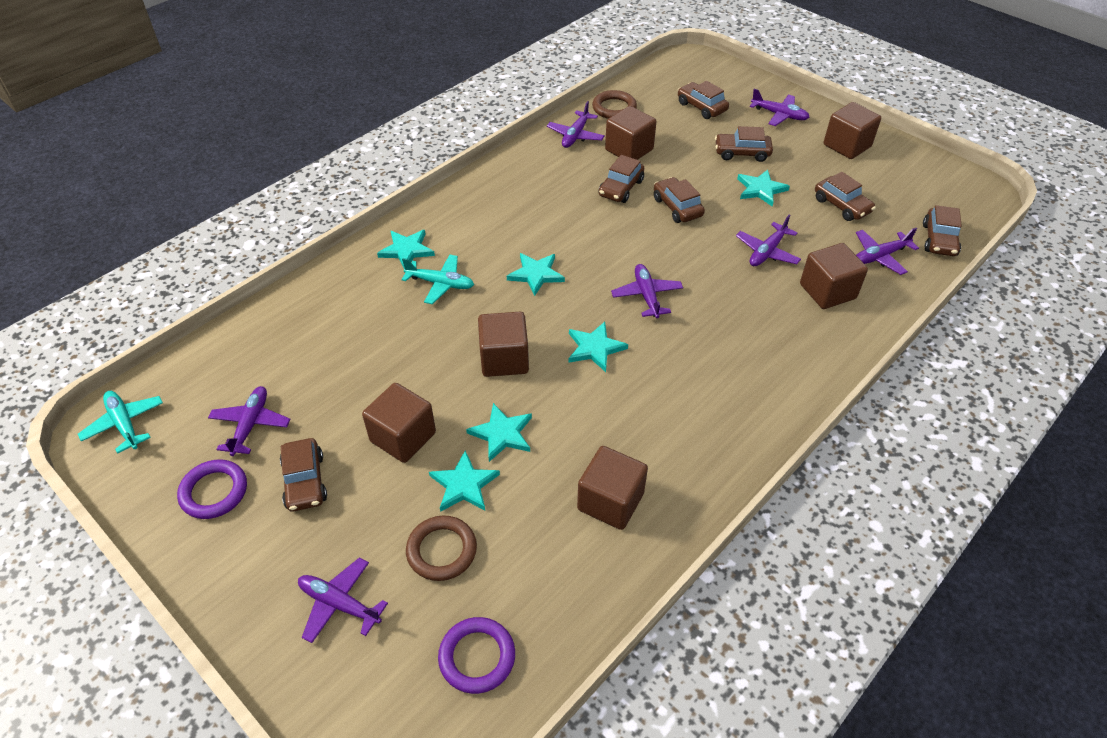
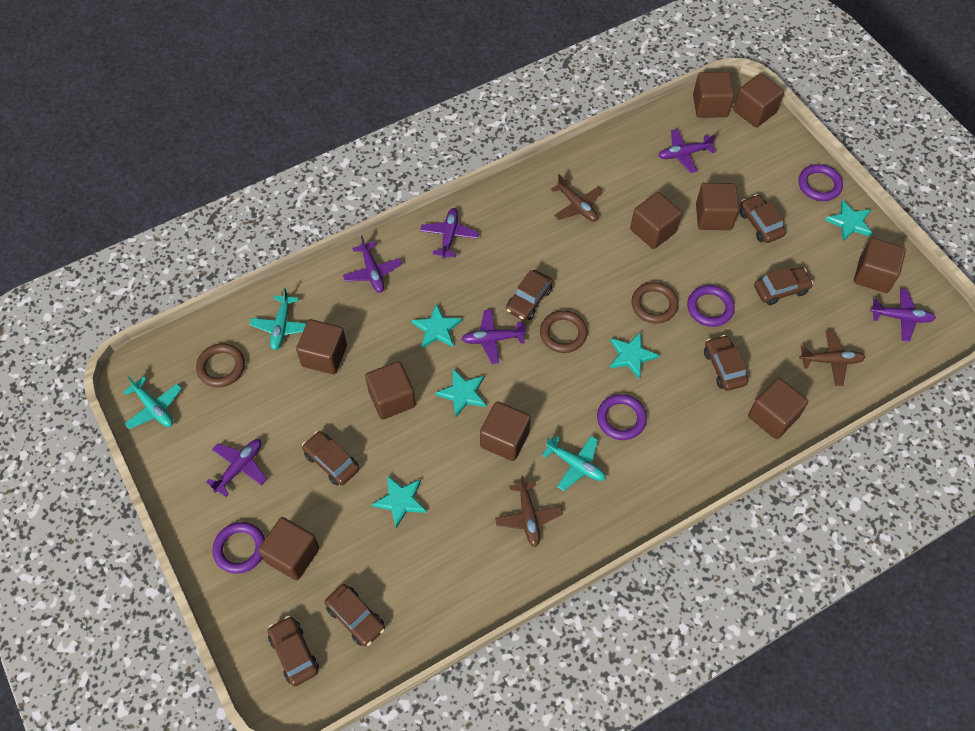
brown cube: [362,383,436,463] [478,312,529,377] [577,446,648,530] [605,106,656,160] [800,243,868,309] [824,102,881,159] = 6 -> [258,517,320,580] [296,319,347,374] [365,361,416,420] [480,401,531,461] [630,192,682,249] [693,72,734,118] [696,183,739,230] [733,73,784,127] [748,378,808,439] [854,238,906,293] = 10
brown plane: none = 0 -> [495,476,563,547] [551,174,603,222] [799,331,865,386] = 3
brown ring: [406,515,477,581] [592,90,637,119] = 2 -> [196,343,245,387] [540,310,587,353] [631,282,679,324] = 3
purple plane: [208,386,290,456] [298,558,388,643] [547,101,605,148] [611,264,683,318] [736,215,801,266] [750,89,809,126] [856,228,919,275] = 7 -> [206,439,267,497] [343,236,402,293] [420,208,479,259] [462,309,526,364] [658,129,716,173] [870,288,936,342] = 6
purple ring: [177,459,247,519] [438,617,515,694] = 2 -> [213,522,265,574] [597,394,647,440] [687,285,735,327] [799,164,843,201] = 4
turquoise plane: [78,391,163,454] [401,254,474,304] = 2 -> [123,376,182,429] [249,288,306,350] [542,435,606,491] = 3
turquoise star: [377,230,435,269] [429,450,500,512] [466,403,532,462] [507,253,565,296] [569,322,628,372] [737,169,790,207] = 6 -> [372,476,427,528] [412,304,462,348] [435,369,486,417] [610,332,659,379] [825,200,873,241] = 5

